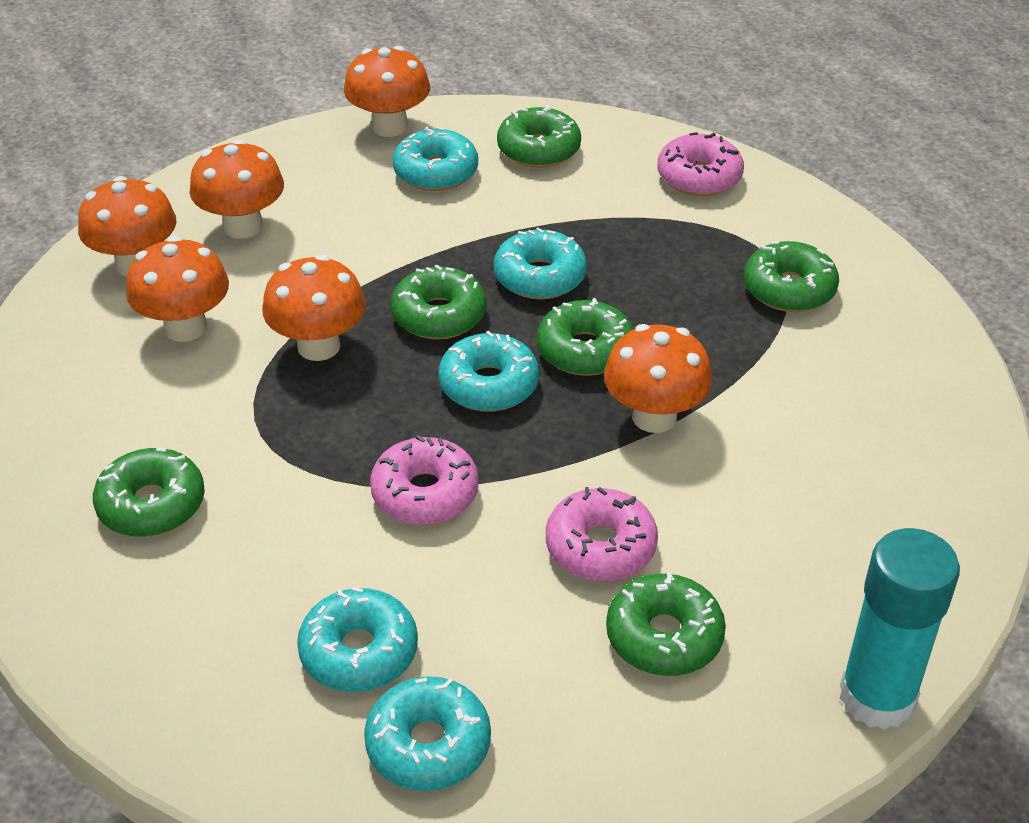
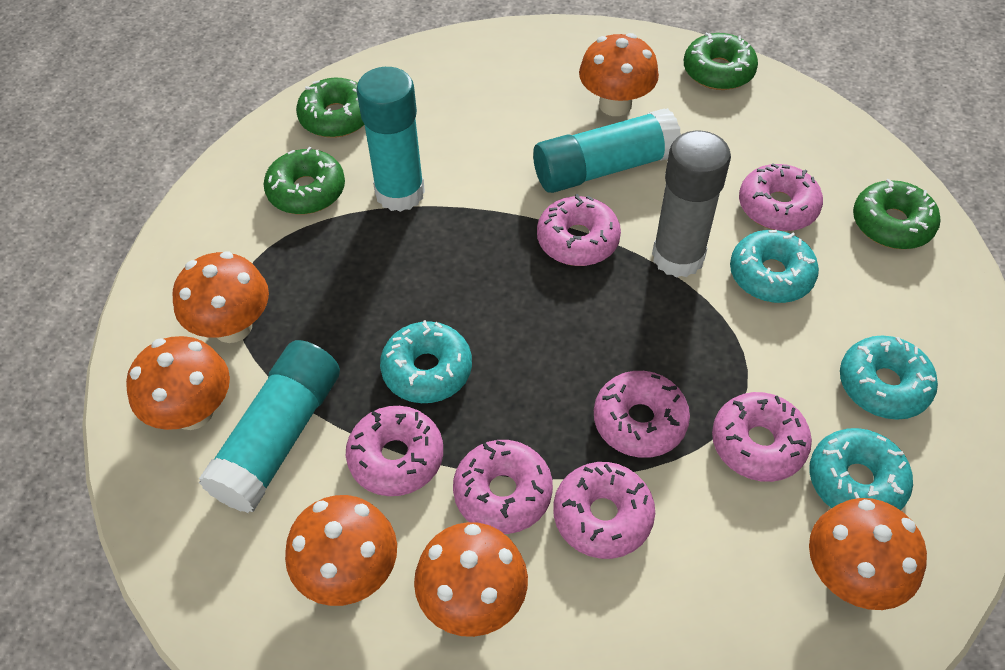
green donut: [93,448,205,537] [391,265,487,339] [497,105,581,168] [537,298,634,376] [606,572,726,676] [744,241,839,312] = 6 -> [264,147,345,214] [296,78,365,138] [684,33,758,90] [853,179,941,249] = 4
grey glue stick: none = 0 -> [652,131,731,278] = 1
pink donut: [370,435,479,525] [546,487,658,581] [657,132,744,196] = 3 -> [346,406,443,496] [453,440,553,534] [537,194,621,266] [553,462,655,559] [594,371,690,458] [712,392,812,482] [739,163,823,231] = 7
turquoise donut: [297,587,418,692] [364,676,491,791] [393,127,478,191] [438,331,539,412] [494,228,587,300] = 5 -> [380,320,472,403] [730,230,819,303] [810,428,913,510] [840,335,938,420] = 4
turquoise glue stick: [840,528,960,730] = 1 -> [199,340,340,513] [356,67,425,212] [533,108,681,193] = 3

